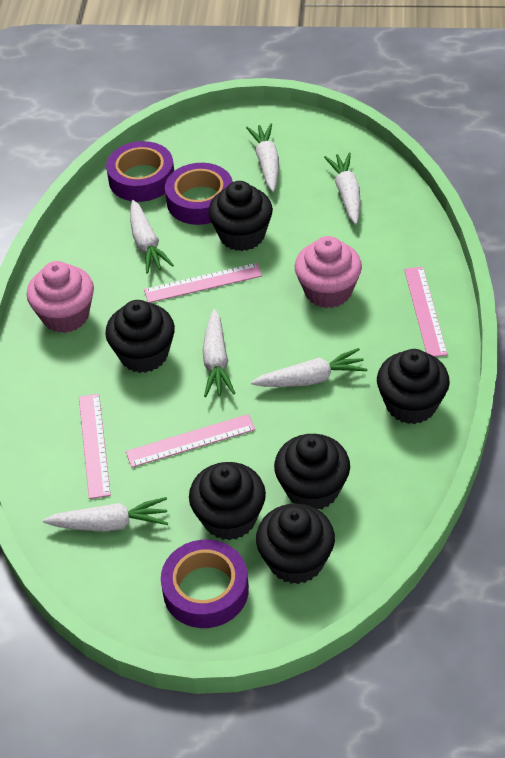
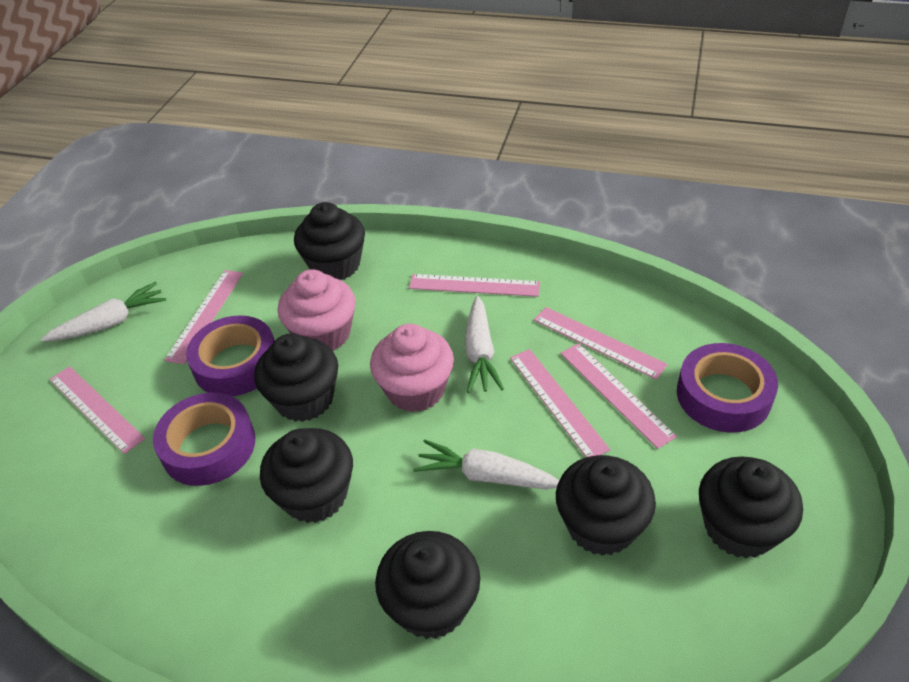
pink ruler: [79,394,111,499] [126,414,255,468] [144,263,262,303] [404,267,448,357] = 4 -> [49,366,145,454] [164,270,243,364] [409,274,540,297] [510,349,610,457] [534,307,668,379] [560,343,677,449] = 6
white carrot: [43,497,168,532] [130,200,174,274] [202,309,235,397] [246,123,279,192] [251,348,368,387] [324,153,361,224] = 6 -> [41,282,166,342] [413,439,559,489] [465,296,504,393] = 3

